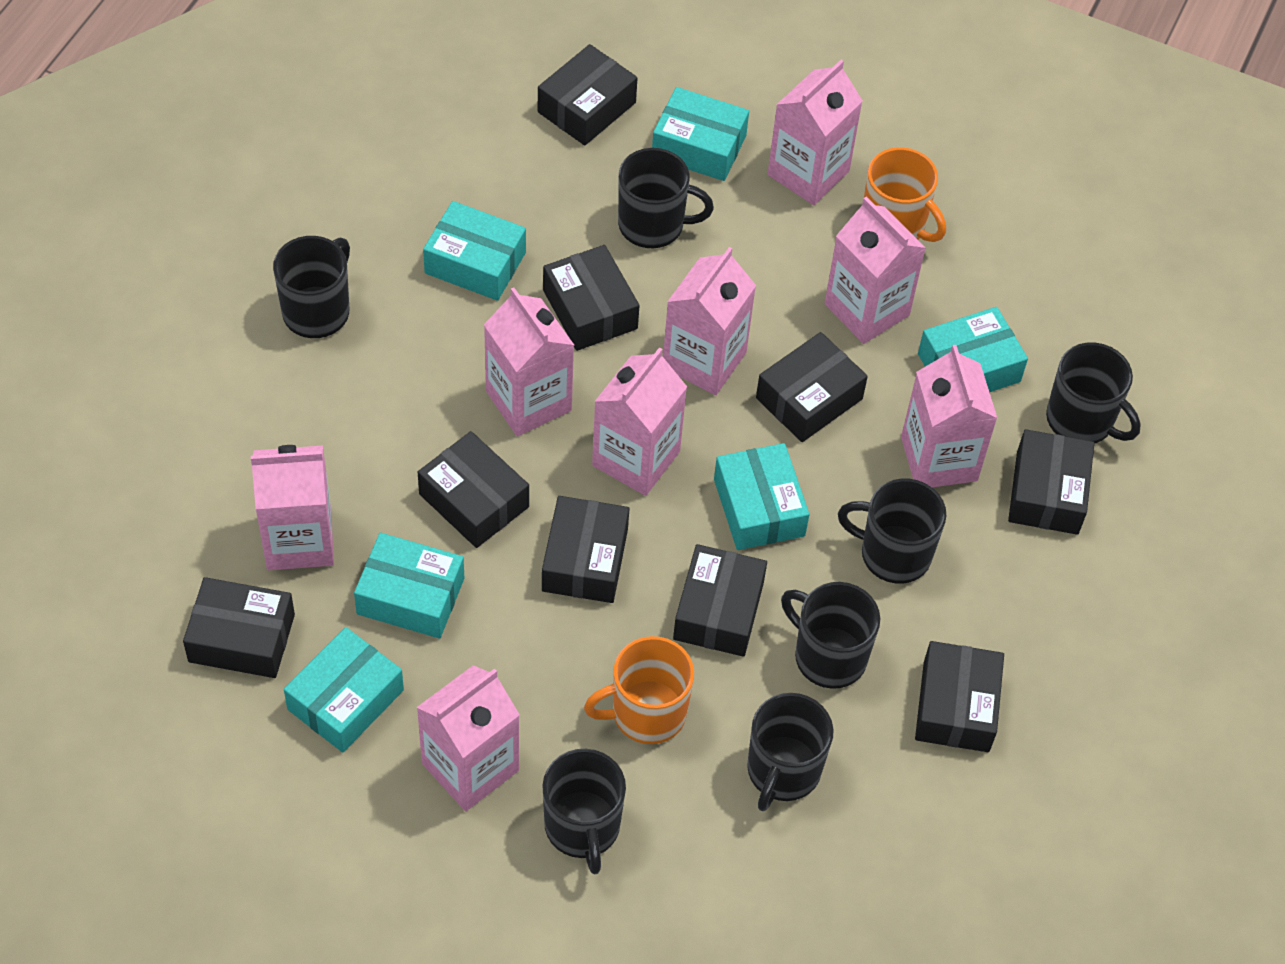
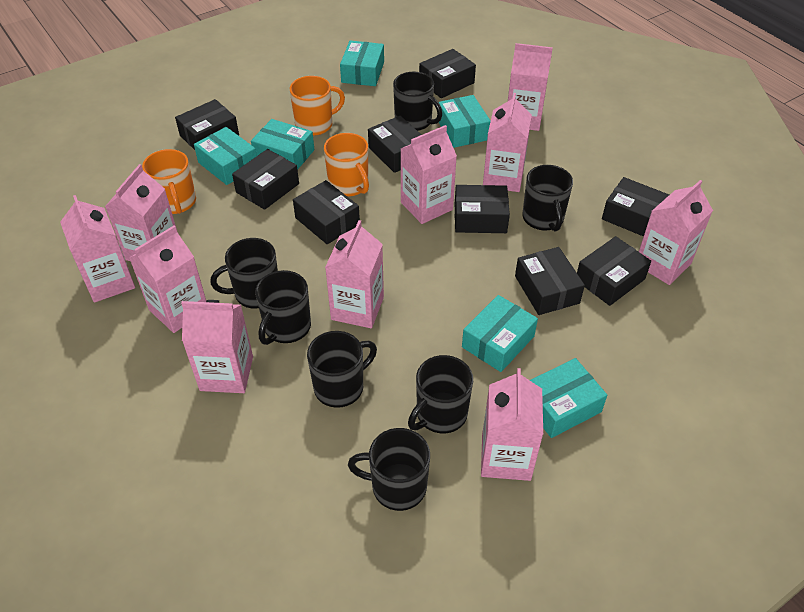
orange mug: [584,636,694,744] [864,147,946,242] = 2 -> [142,149,196,214] [290,76,345,136] [324,133,369,197] = 3
pink carton: [251,445,334,570] [416,665,520,811] [484,287,574,436] [592,347,687,496] [663,247,756,395] [768,60,863,205] [825,197,926,344] [901,345,997,487] = 8 -> [60,195,135,303] [105,164,178,261] [129,226,206,333] [181,300,253,393] [325,220,384,328] [401,125,457,224] [481,368,543,481] [483,93,532,192] [508,43,553,131] [639,180,713,285] = 10

